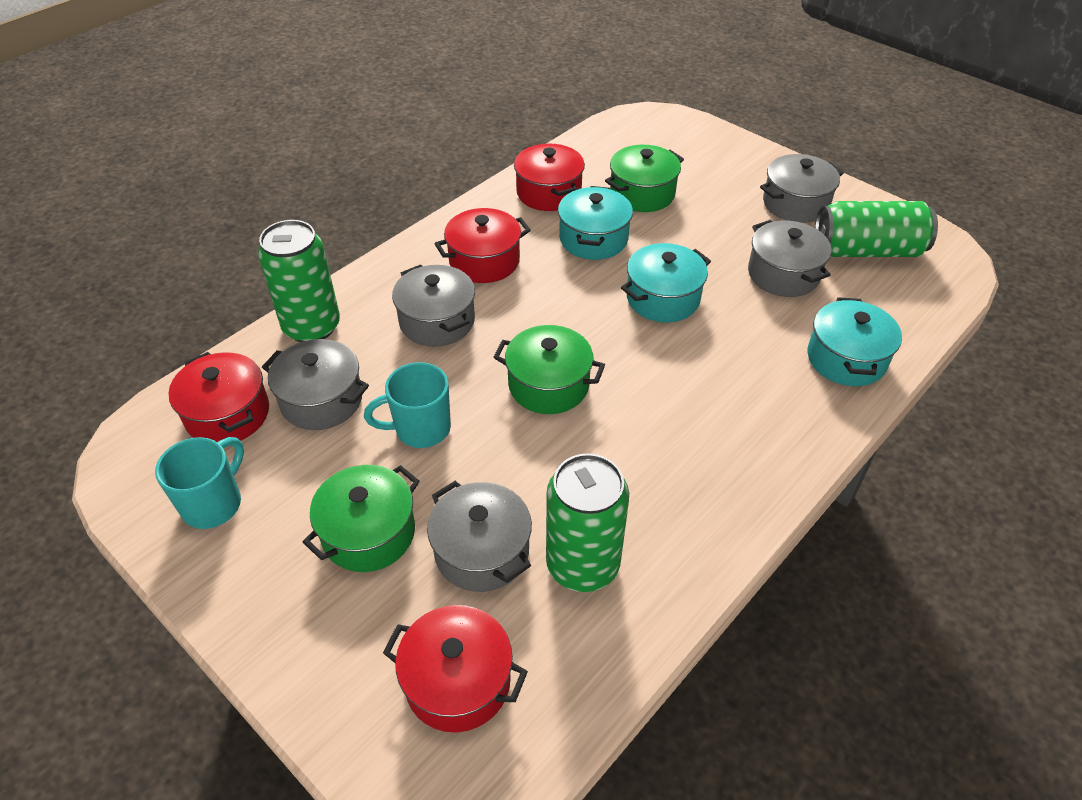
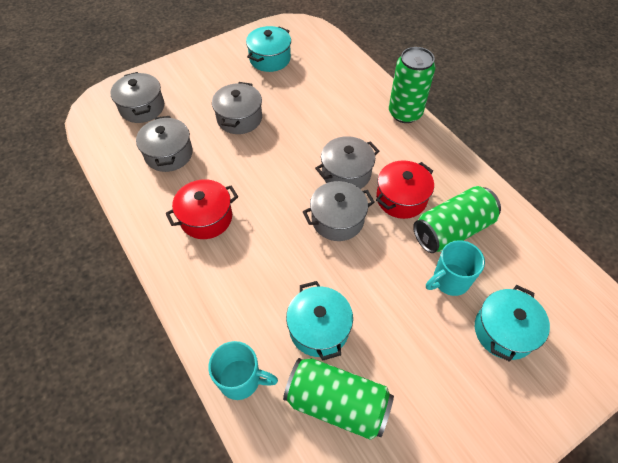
green pot: [303,465,420,572] [493,325,605,414] [605,145,684,212] = 3 -> none = 0
red pot: [169,352,269,442] [383,605,528,732] [435,208,531,283] [514,143,585,211] = 4 -> [165,179,238,239] [376,160,434,219] = 2

